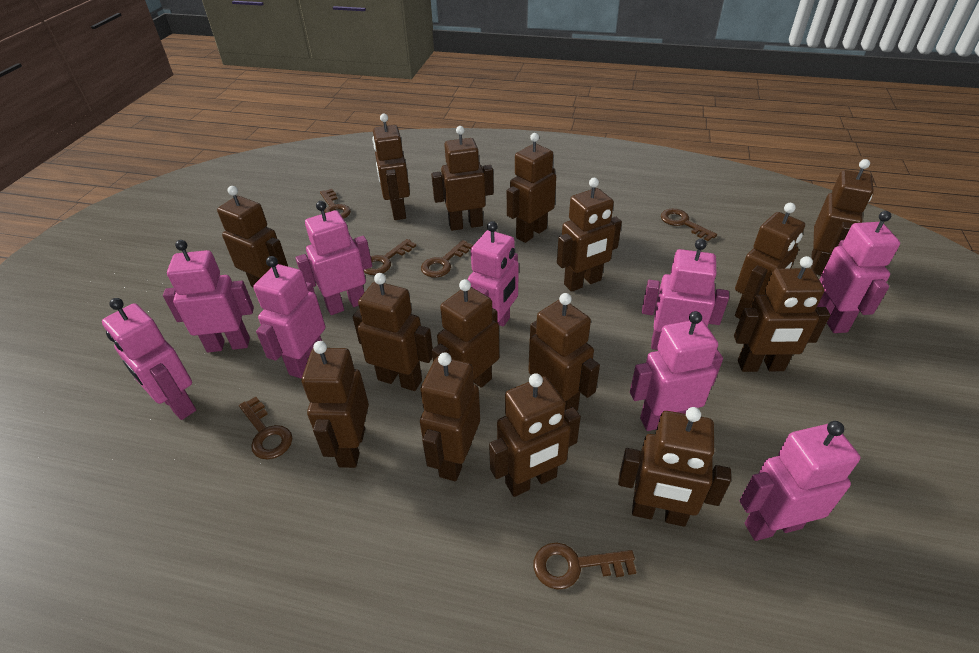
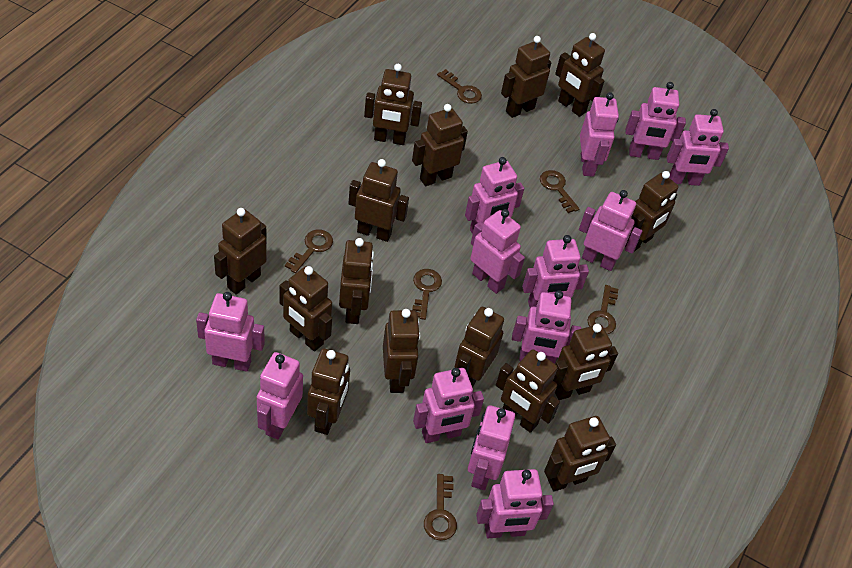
pink robot: [102,298,196,420] [163,240,254,352] [253,256,325,379] [295,201,372,315] [468,221,519,326] [630,311,723,431] [642,239,729,350] [740,421,860,541] [817,211,900,333] = 9 -> [196,292,265,372] [257,352,303,439] [413,368,484,443] [465,157,524,234] [468,405,515,490] [470,209,525,294] [476,469,554,538] [512,290,581,364] [522,235,589,308] [579,190,642,271] [580,92,619,177] [625,82,686,160] [667,109,729,186] = 13

